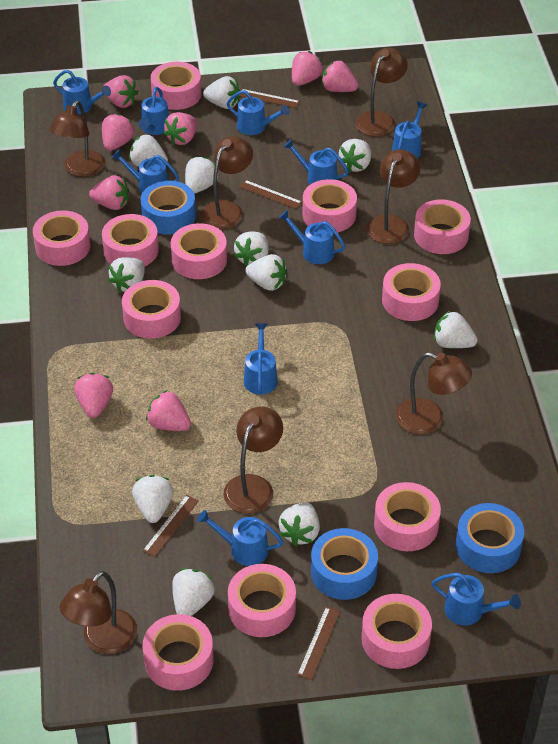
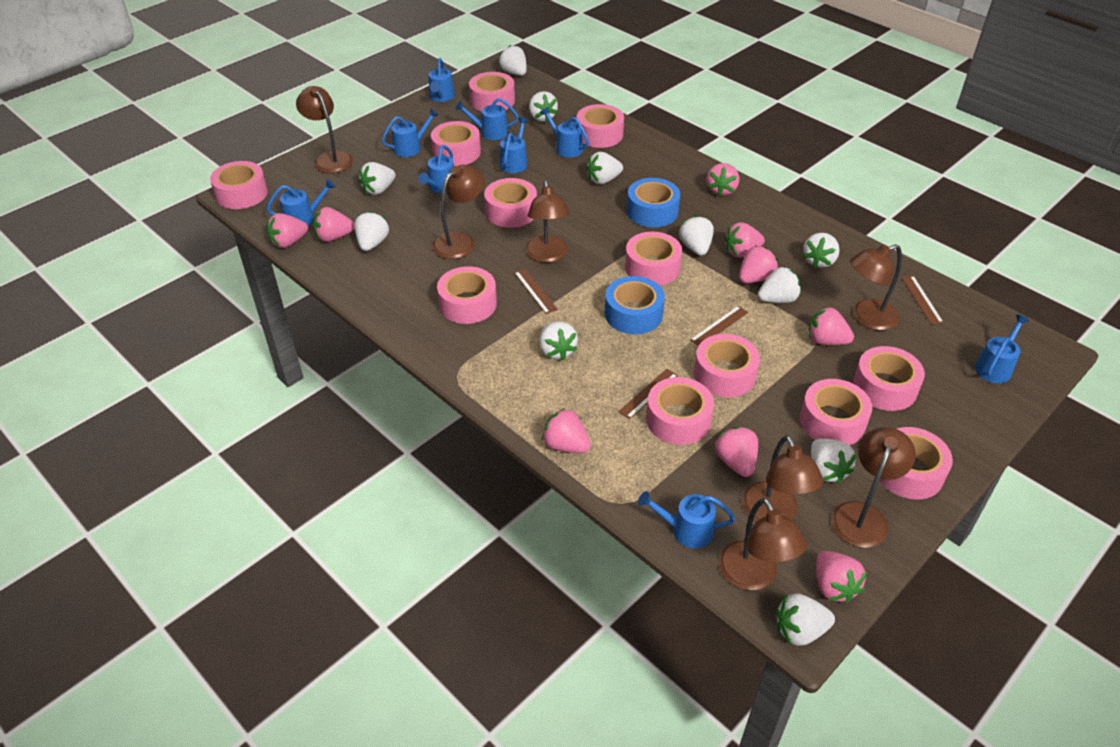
blue tape: [140,181,196,235] [311,528,378,600] [456,503,524,573] = 3 -> [605,276,665,334] [627,178,680,228] = 2
blue watering can: [53,70,111,114] [112,150,179,194] [139,87,169,135] [197,510,283,566] [226,90,290,135] [244,323,278,395] [279,210,346,264] [284,139,349,185] [392,102,427,158] [432,573,521,626] = 10 -> [267,179,336,226] [382,109,438,157] [418,145,454,193] [429,58,455,102] [455,98,519,140] [500,117,529,173] [540,107,589,157] [638,491,735,548] [975,314,1030,383] = 9
pink strawberry: [74,373,113,418] [89,175,129,210] [102,113,134,151] [104,75,139,108] [146,390,191,431] [163,112,197,145] [292,51,323,86] [322,60,358,92] = 8 -> [267,213,308,248] [313,207,355,242] [542,408,591,453] [707,163,739,197] [714,427,758,477] [724,222,765,258] [739,246,778,283] [809,307,854,345] [816,551,867,603] = 9

